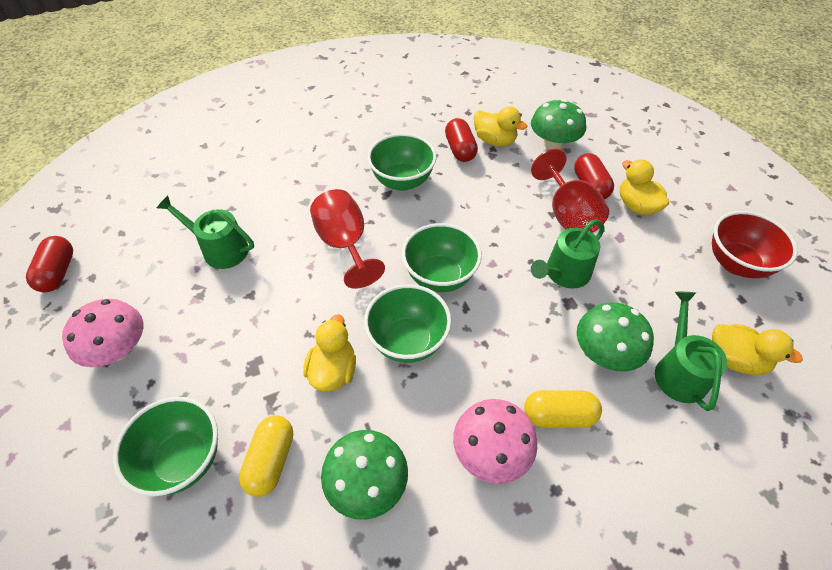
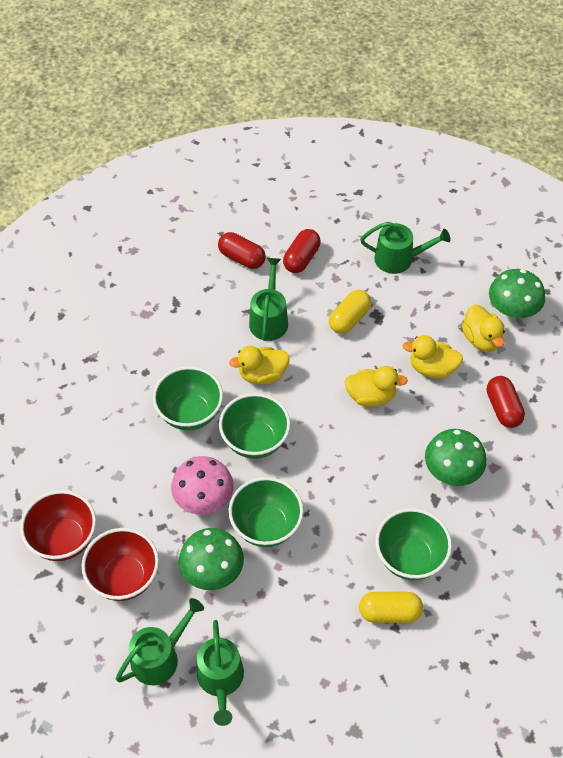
green watering can: [157,195,254,269] [531,219,605,289] [655,292,727,411] = 3 -> [116,598,204,685] [197,620,244,726] [249,258,288,341] [360,222,450,274] = 4
pink mushroom: [62,299,143,367] [453,399,537,484] = 2 -> [171,456,234,515] = 1
red bowl: [712,211,798,278] = 1 -> [20,490,96,561] [82,528,159,601] = 2
red goblet: [310,189,385,289] [531,149,609,233] = 2 -> none = 0

